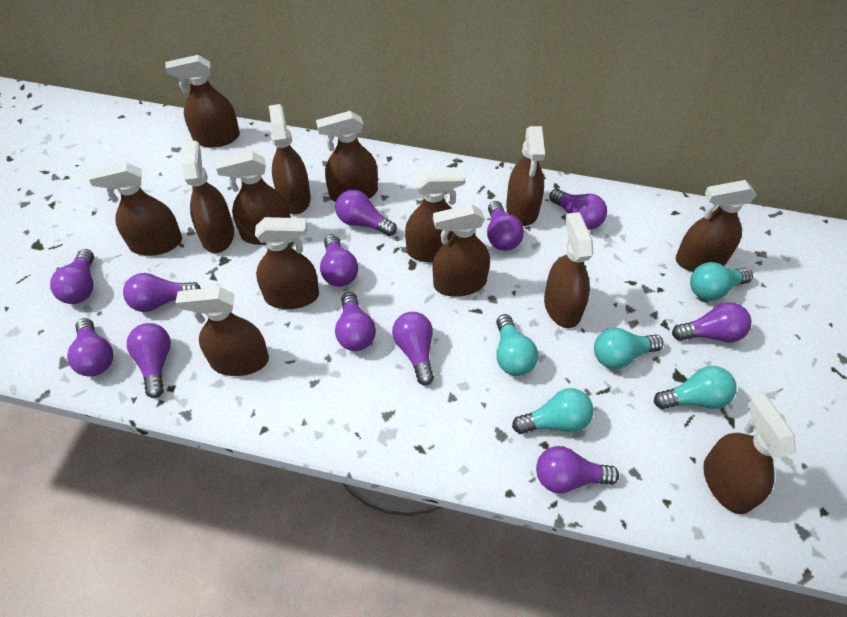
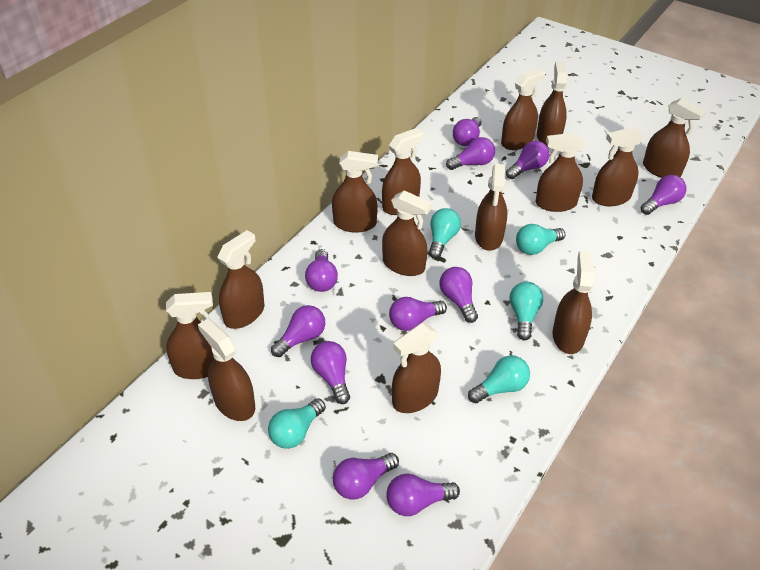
purple light bulb: [50,249,94,304] [67,318,113,377] [123,273,201,312] [127,323,171,398] [320,234,358,287] [335,190,397,236] [335,292,376,351] [392,312,434,386] [487,201,524,251] [536,446,619,493] [549,189,607,230] [672,302,751,342] = 12 -> [271,305,325,357] [305,249,338,292] [311,341,350,404] [333,453,399,500] [386,474,460,516] [389,297,447,331] [439,267,478,323] [446,137,495,170] [453,117,482,146] [506,141,549,179] [640,175,687,215] = 11

